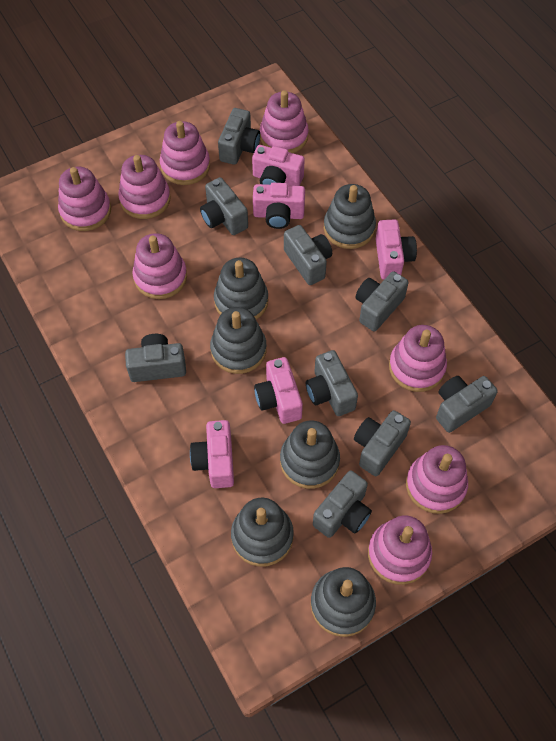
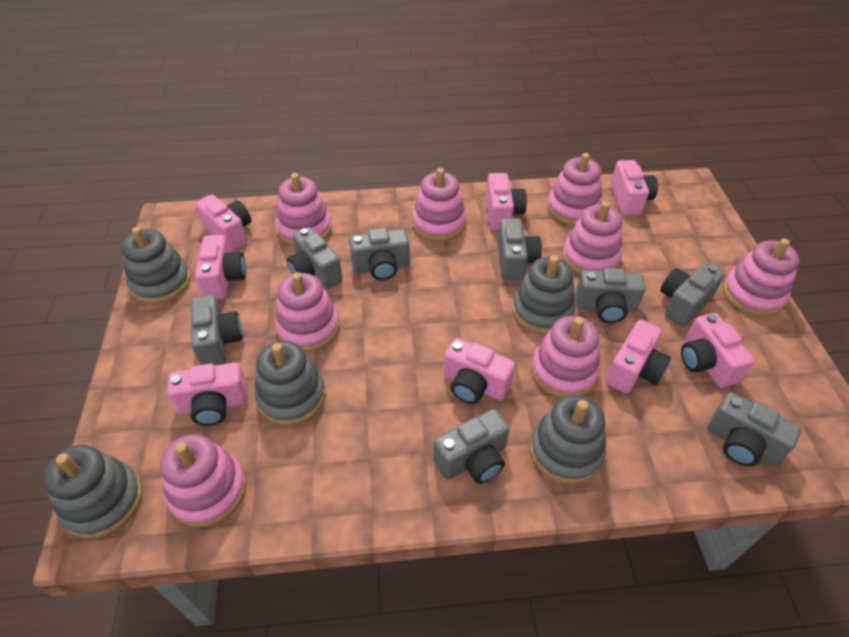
grey camera: [125,334,186,382] [200,177,248,235] [218,108,260,165] [284,225,332,285] [306,350,358,416] [313,471,372,538] [354,410,411,476] [356,271,408,332] [436,376,498,433] = 9 -> [191,295,243,366] [287,227,343,289] [349,228,410,280] [433,409,510,484] [497,218,542,281] [575,268,645,323] [660,263,725,326] [707,392,801,466] = 8
grey stacking toy: [210,307,266,374] [214,257,268,319] [231,498,294,567] [280,420,340,489] [311,567,376,637] [324,184,376,249] = 6 -> [43,445,142,539] [121,227,191,304] [255,341,326,426] [512,255,576,334] [530,395,606,484] = 5
pink camera: [190,420,234,488] [252,145,305,186] [253,183,305,229] [254,357,303,424] [376,219,417,280] = 5 -> [167,362,248,426] [195,194,251,252] [195,235,246,299] [444,338,515,404] [486,173,527,230] [606,320,671,393] [611,160,658,216] [681,313,754,388] = 8

